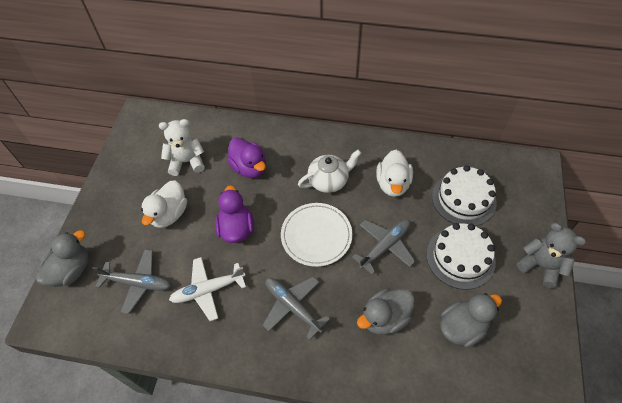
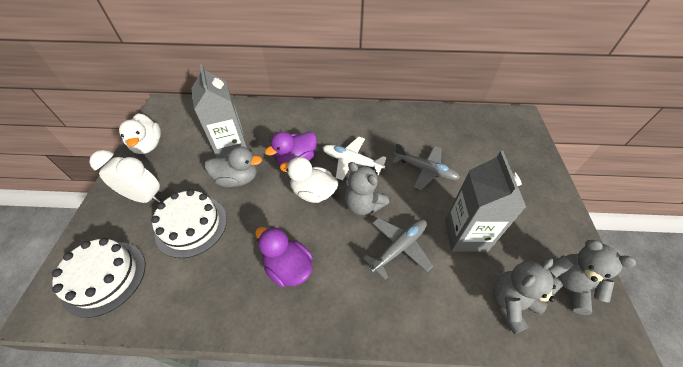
grey carton: none = 0 -> [191,64,248,158] [445,151,526,252] = 2
grey duck: [36,230,89,287] [357,288,415,335] [440,293,502,347] = 3 -> [205,147,262,187] = 1
grey plane: [92,249,172,314] [263,277,330,340] [352,220,415,275] = 3 -> [363,218,433,280] [392,144,460,190] = 2
grey teddy bear: [517,223,586,288] = 1 -> [344,162,389,215] [493,258,556,334] [548,240,636,315] = 3
white clock: none = 0 -> [89,150,161,203] = 1
white plate: [281,203,352,267] = 1 -> none = 0
white teapot: [298,150,361,193] = 1 -> none = 0
white teddy bear: [159,119,205,176] = 1 -> none = 0

